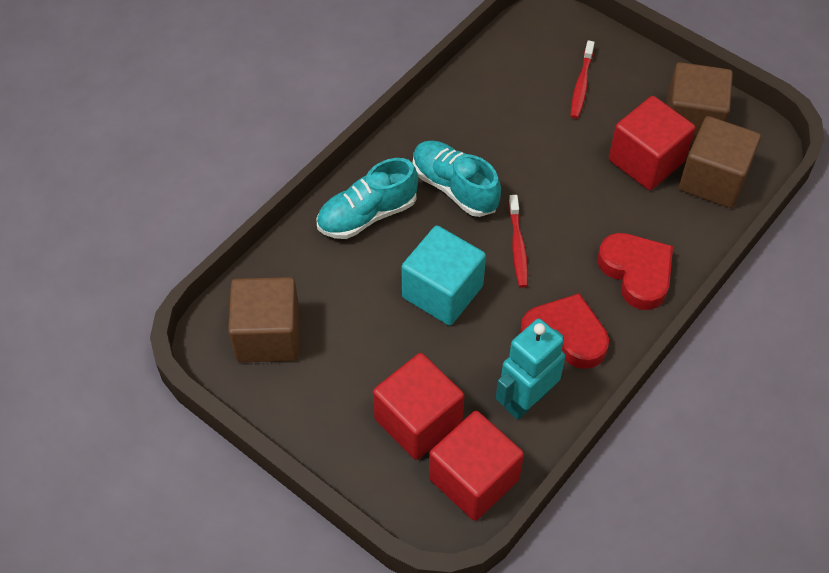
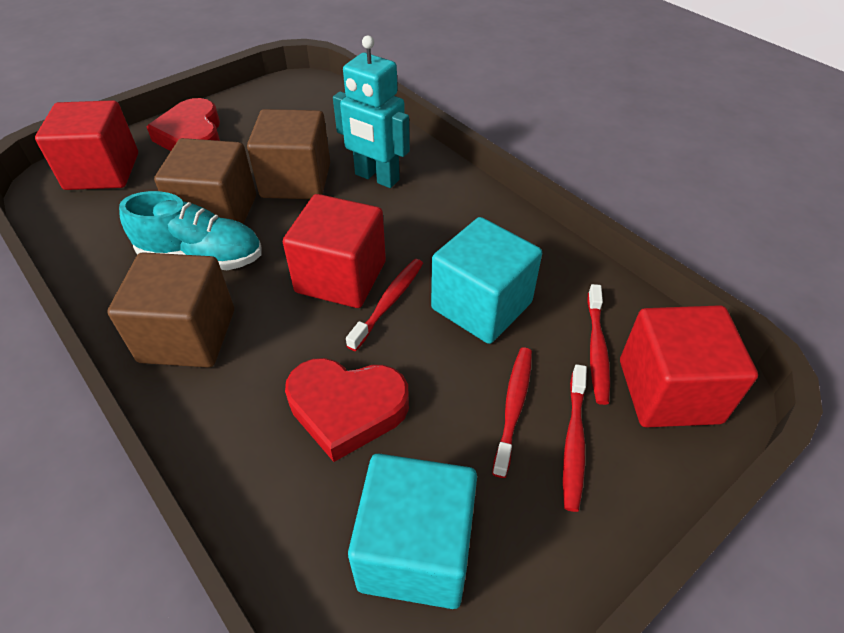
red toothbrush: [509,195,528,288] [571,40,595,119] = 2 -> [346,259,423,351] [492,347,532,478] [563,364,587,512] [587,284,610,405] = 4
turquoise cube: [401,226,486,326] = 1 -> [348,454,477,609] [431,217,542,344] = 2
turquoise shoe: [316,158,418,239] [413,140,501,217] = 2 -> [119,191,262,270] = 1

